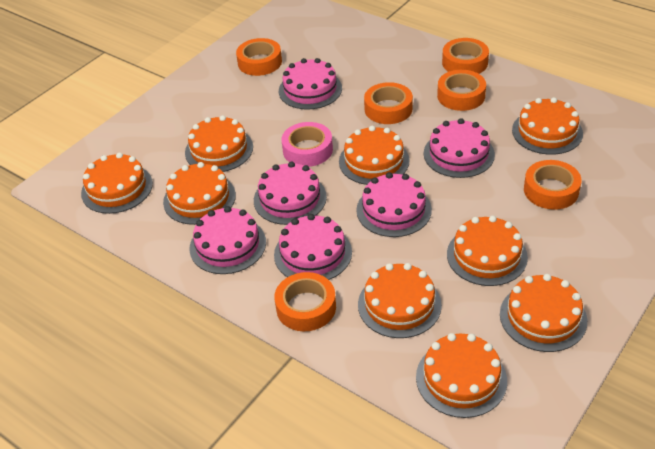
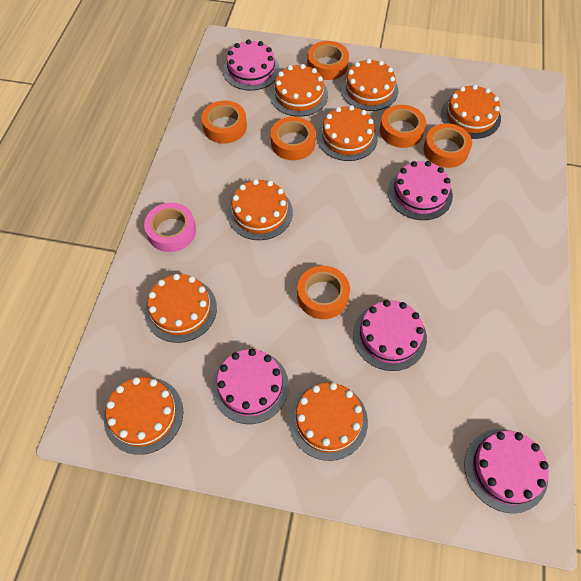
orange cake: [81,153,153,214] [163,162,236,225] [185,115,253,172] [339,126,410,185] [358,263,442,338] [416,333,507,418] [447,216,528,286] [500,274,587,352] [512,97,583,155] = 9 -> [104,377,183,455] [145,274,217,343] [227,179,293,240] [270,64,328,117] [289,383,368,461] [317,105,378,161] [341,58,398,111] [441,84,501,139] = 8
pink cake: [189,206,266,274] [254,162,327,225] [274,214,352,280] [279,58,342,110] [356,172,432,237] [424,118,495,178] = 6 -> [212,349,289,424] [223,39,280,91] [353,300,427,371] [388,161,453,220] [464,429,549,513] = 5

